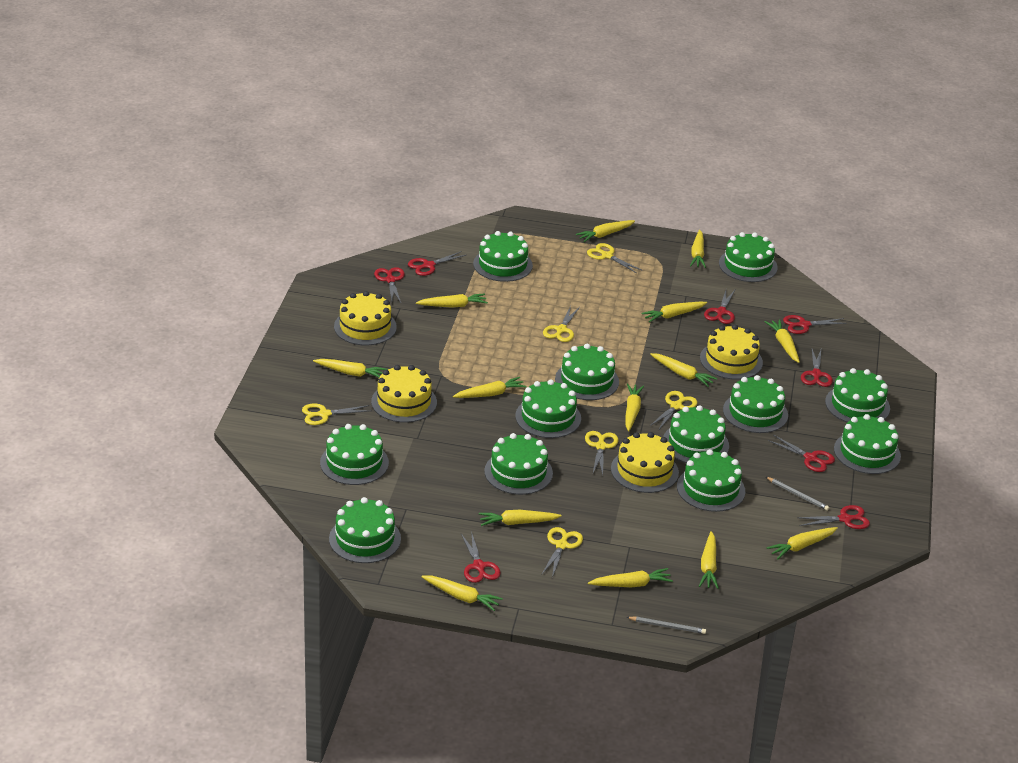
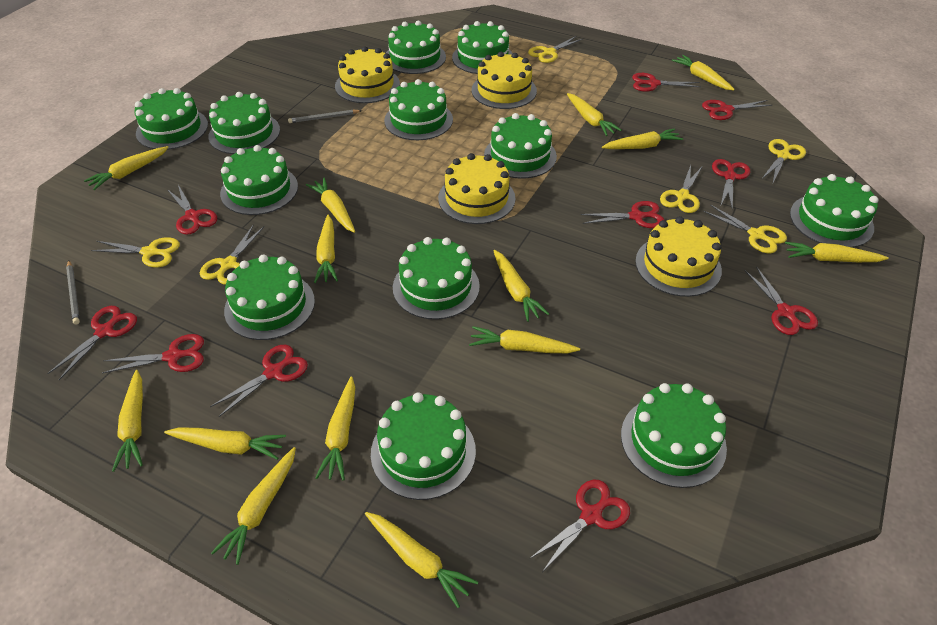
red scissors: [374,267,405,303] [408,251,466,276] [461,531,501,583] [704,290,735,324] [768,435,835,472] [783,315,847,334] [797,505,870,529] [801,349,833,387] = 8 -> [47,306,137,380] [102,334,204,373] [167,185,217,235] [210,345,308,417] [529,480,630,572] [580,201,664,228] [632,73,700,92] [702,100,773,120] [712,159,750,210] [745,266,818,335] = 10

